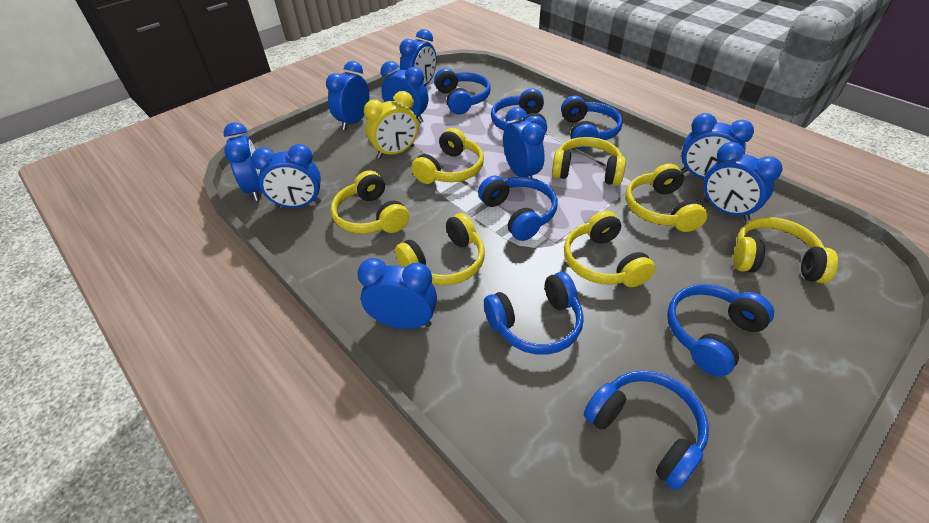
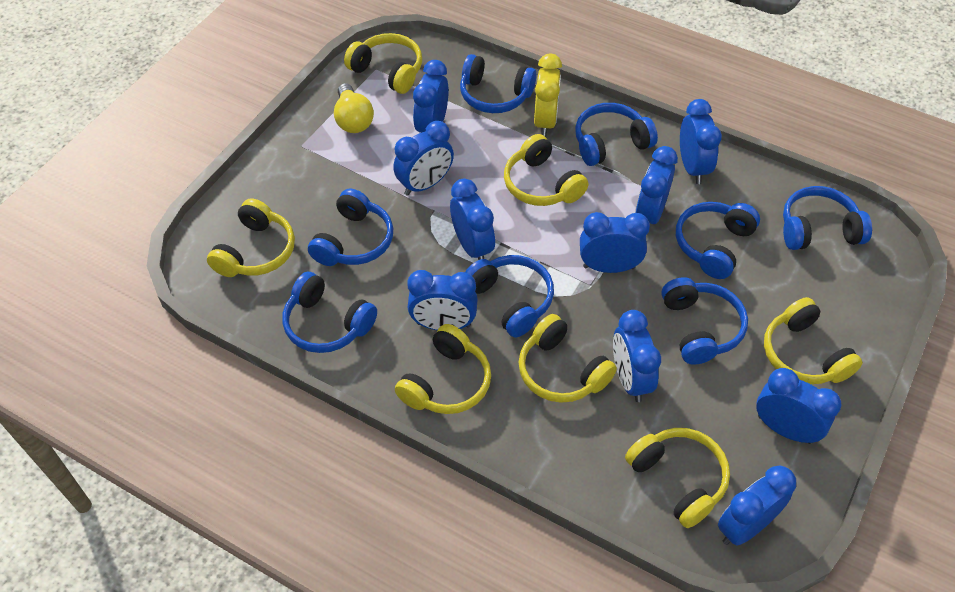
blue clock: [224,122,261,201] [252,144,321,208] [326,61,369,130] [357,258,437,329] [381,61,428,123] [399,29,437,86] [503,107,545,178] [681,113,754,179] [704,142,782,221] = 9 -> [393,121,454,196] [407,270,478,330] [413,60,449,133] [450,179,495,260] [580,212,650,273] [613,310,661,402] [635,146,678,224] [680,99,722,184] [718,465,796,546] [756,368,841,444] = 10
blue headphones: [434,68,491,115] [478,176,558,241] [484,272,584,355] [491,88,547,134] [561,95,623,149] [584,370,709,490] [667,284,774,376] = 7 -> [283,272,377,353] [308,189,393,266] [460,54,536,113] [465,255,554,338] [575,103,658,166] [661,277,748,365] [676,202,760,279] [783,186,872,250] = 8
yellow light bulb: none = 0 -> [334,83,374,133] = 1

